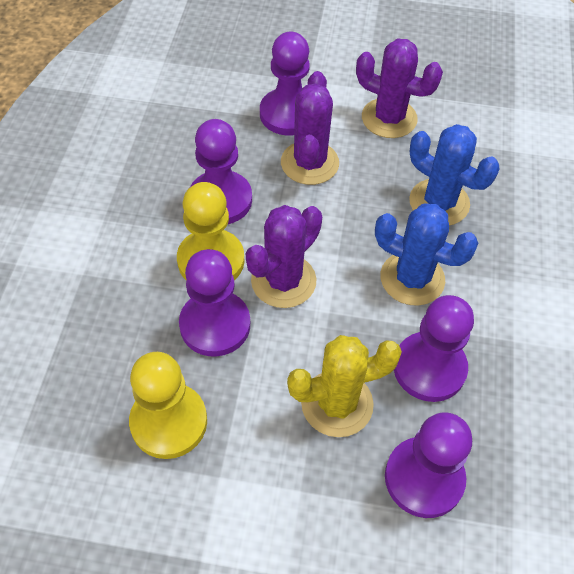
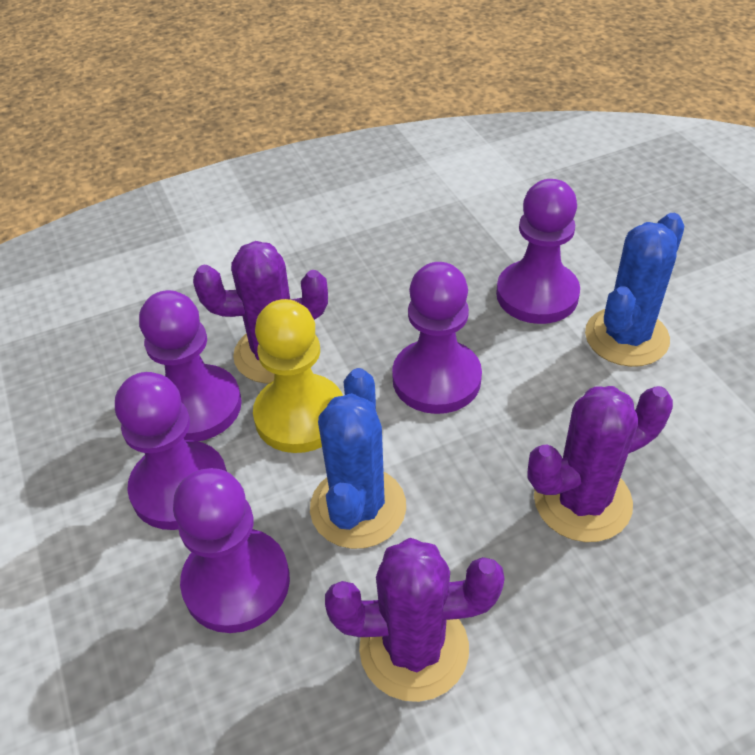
yellow cactus: [287,335,402,437] = 1 -> none = 0
yellow pawn: [129,352,207,459] [177,182,245,280] = 2 -> [253,299,343,453] = 1

